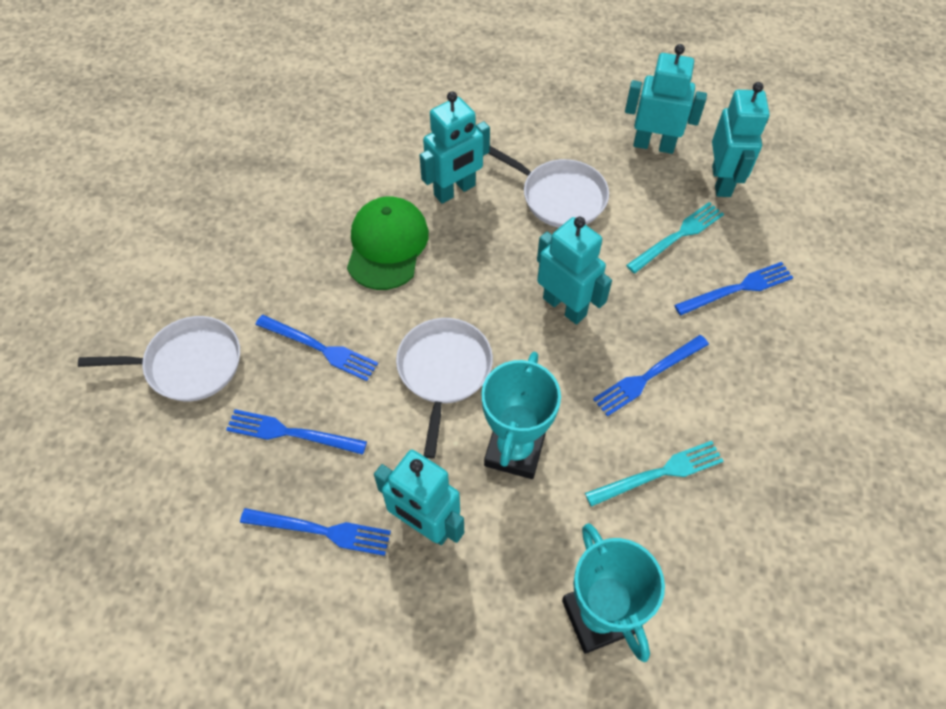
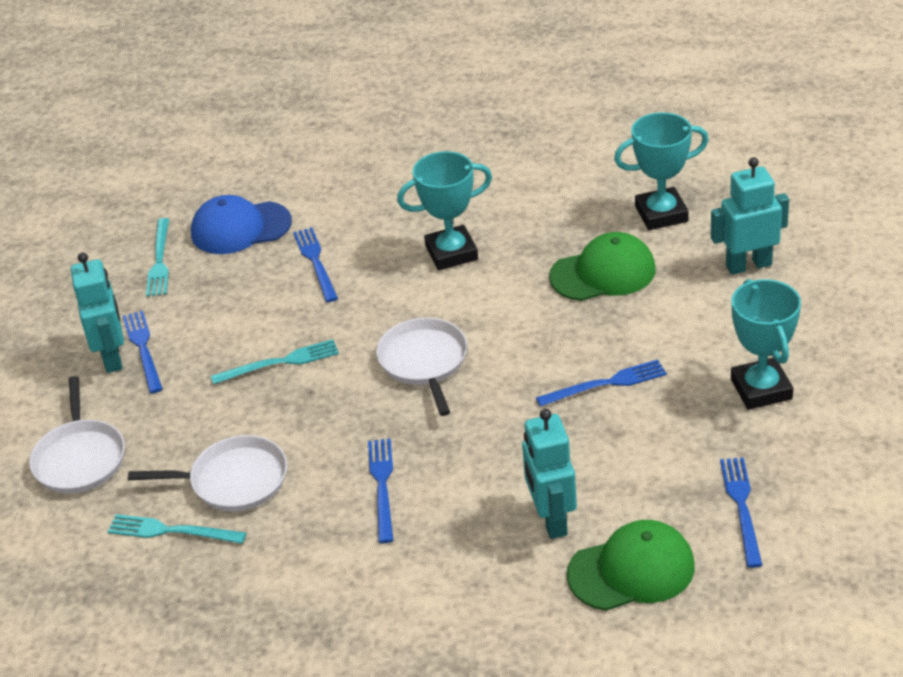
blue cap: none = 0 -> [191,195,292,254] = 1
green cap: [347,196,429,290] = 1 -> [549,232,656,301] [567,520,695,611] = 2
turquoise fork: [585,441,724,507] [626,202,724,273] = 2 -> [107,514,246,544] [146,218,169,297] [211,339,339,384] = 3
turquoise robot: [374,450,464,545] [420,91,490,204] [537,217,612,324] [625,44,707,154] [712,82,770,197] = 5 -> [71,252,124,373] [522,409,577,539] [711,157,789,275] = 3
turquoise trophy: [481,352,561,479] [562,523,665,662] = 2 -> [397,151,492,270] [614,112,709,230] [731,279,801,410] = 3

